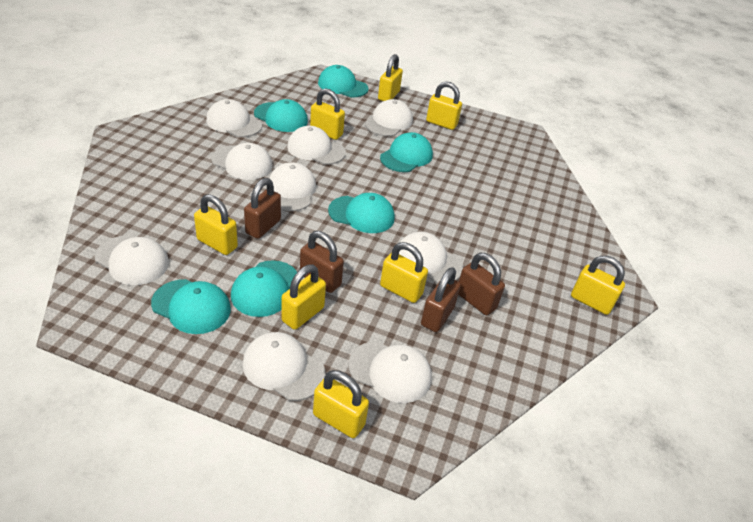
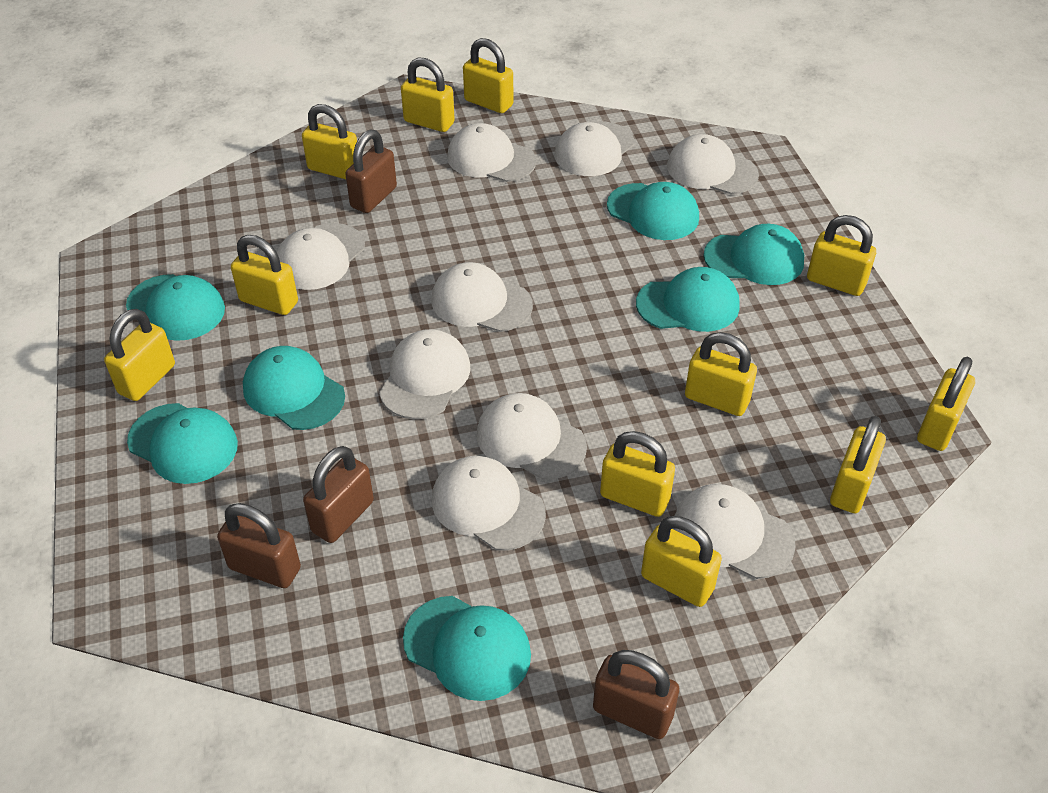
turquoise cap: [151,279,231,334] [231,260,297,317] [254,99,308,132] [318,65,369,97] [328,193,395,233] [380,132,433,172] = 6 -> [126,274,225,341] [127,403,238,484] [243,346,345,430] [403,596,531,701] [607,182,699,240] [636,267,740,332] [704,224,804,285] = 7
yellow padlock: [194,194,238,255] [282,264,326,330] [310,88,345,140] [313,370,369,438] [378,54,403,101] [380,242,428,303] [426,82,462,130] [571,256,625,315] = 8 -> [104,309,175,401] [231,235,298,315] [302,104,357,179] [401,57,455,132] [463,38,513,113] [600,431,675,517] [641,516,722,607] [685,332,757,416] [807,215,876,296] [830,416,886,513] [917,357,975,451] = 11

